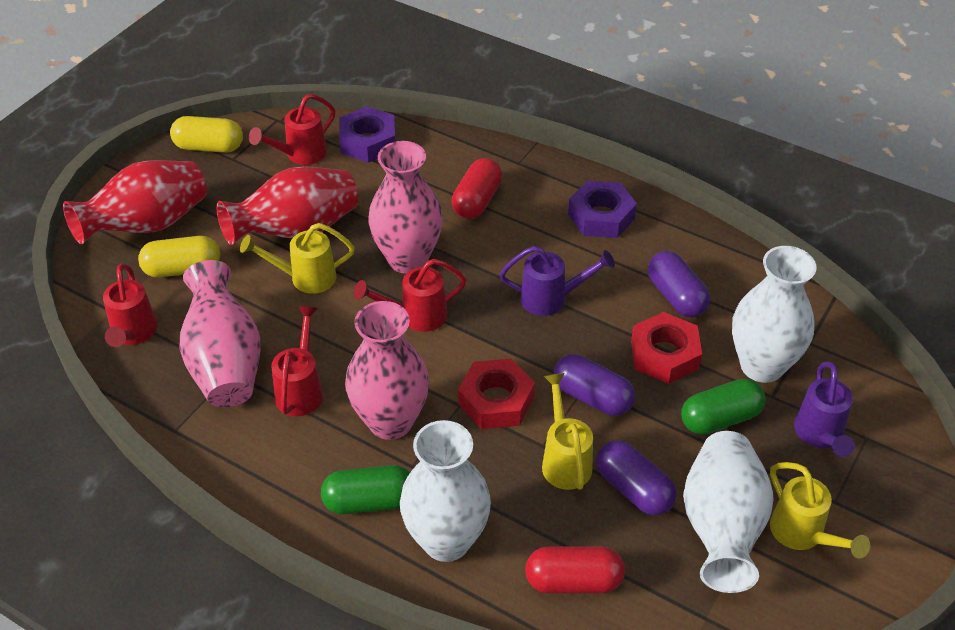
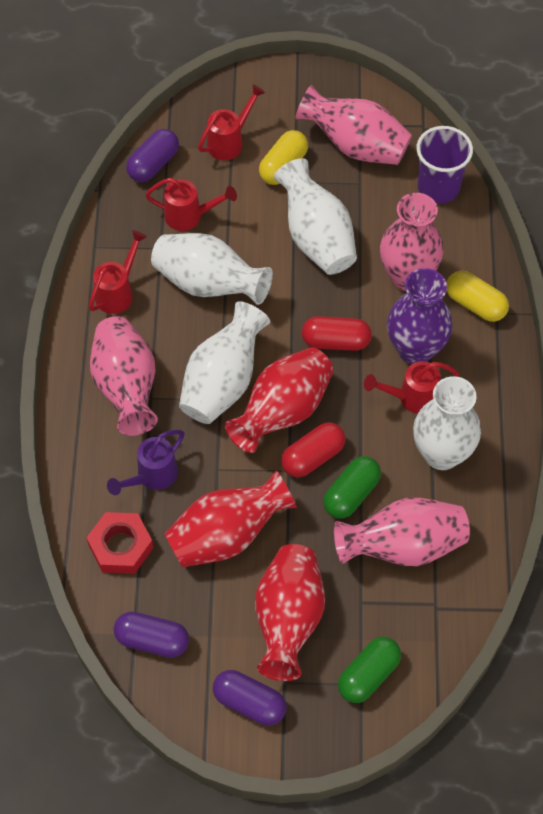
pink vase: [179,260,261,407] [345,301,429,440] [368,141,443,274] = 3 -> [90,316,158,436] [295,85,412,165] [334,498,470,566] [380,193,443,291] = 4
purple cup: none = 0 -> [416,126,473,204] = 1
purple nut: [339,106,396,163] [568,180,637,238] = 2 -> none = 0
purple vase: none = 0 -> [387,268,452,364] = 1
purple watering can: [500,246,615,316] [794,362,855,457] = 2 -> [107,430,184,495] = 1
red nut: [458,359,535,429] [631,312,702,384] = 2 -> [87,512,153,574] = 1
red vase: [63,160,207,244] [217,166,358,245] = 2 -> [164,470,297,568] [225,347,334,453] [255,544,325,681] = 3
white vase: [400,420,491,562] [683,431,774,593] [732,246,816,383] = 3 -> [151,233,273,305] [179,301,270,424] [274,158,357,275] [413,376,481,470] = 4
yellow watering can: [240,223,355,294] [542,373,593,490] [770,462,870,559] = 3 -> none = 0

